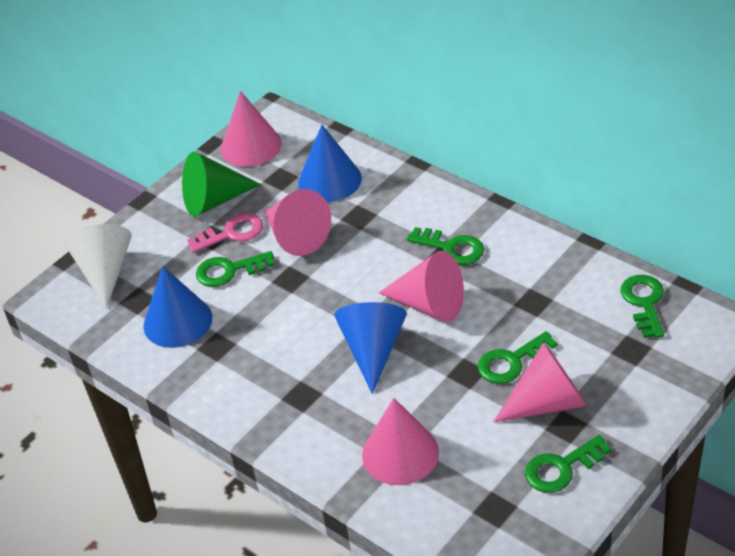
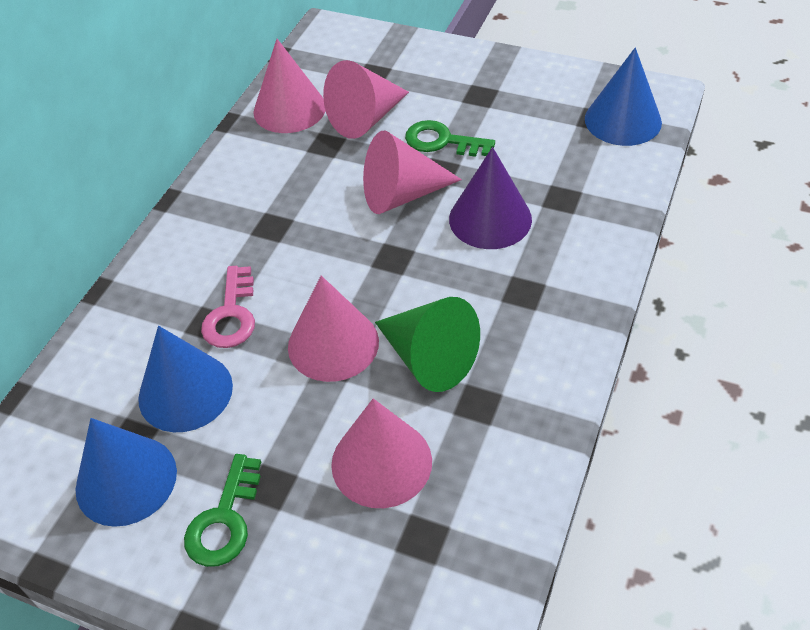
green key: [196,251,275,287] [407,227,484,265] [478,331,558,384] [525,435,611,493] [620,275,664,338] = 5 -> [184,454,261,567] [405,120,495,157] = 2
purple cone: none = 0 -> [449,147,532,249] = 1
white cone: [64,224,132,309] = 1 -> none = 0

